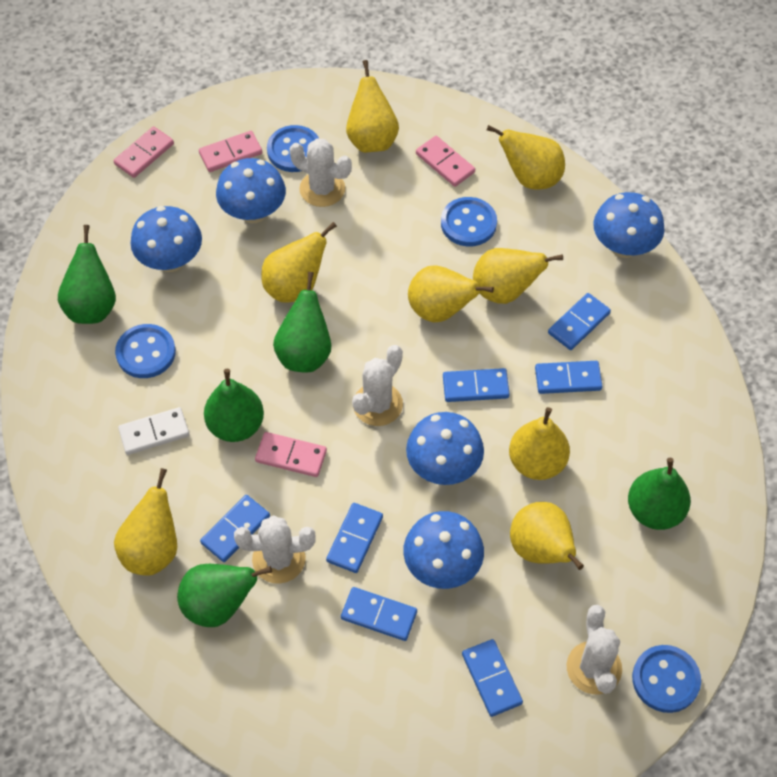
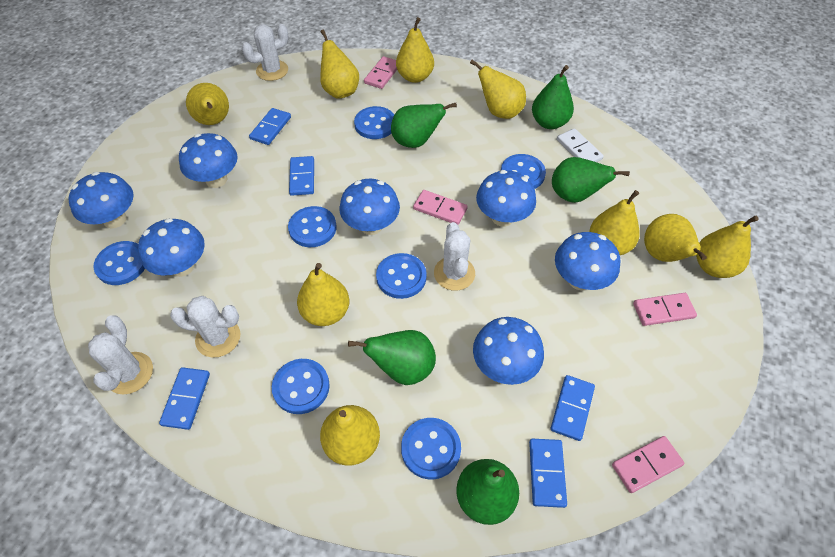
blue button: [115,324,176,378] [267,125,319,172] [441,197,497,246] [632,645,701,713] = 4 -> [94,241,145,285] [272,359,330,414] [288,206,337,247] [354,106,394,139] [376,253,427,299] [401,418,461,479] [501,154,546,189] = 7
blue domino: [200,495,270,562] [326,503,383,573] [341,587,417,641] [443,368,510,402] [462,639,523,717] [535,361,603,394] [548,293,611,350] = 7 -> [159,367,210,430] [249,108,291,145] [289,156,314,196] [529,439,567,508] [551,375,595,441] = 5
blue mushroom: [130,206,202,272] [216,158,286,223] [403,511,484,589] [406,412,484,485] [593,192,664,258] = 5 -> [69,172,134,229] [138,218,205,277] [179,133,238,188] [339,179,400,235] [473,317,544,385] [476,170,536,227] [555,232,620,290] = 7
yellow pear: [114,468,177,576] [261,222,337,303] [346,60,399,153] [408,265,494,322] [473,248,563,304] [487,125,565,190] [509,407,570,480] [510,502,584,570] = 8 -> [186,83,229,125] [297,263,349,326] [320,30,359,99] [320,405,380,465] [396,17,434,83] [470,60,526,119] [590,190,640,255] [644,214,707,262] [696,215,759,278] = 9

